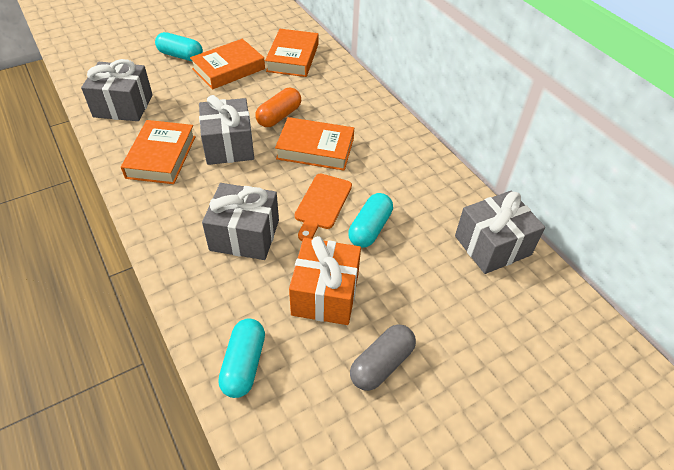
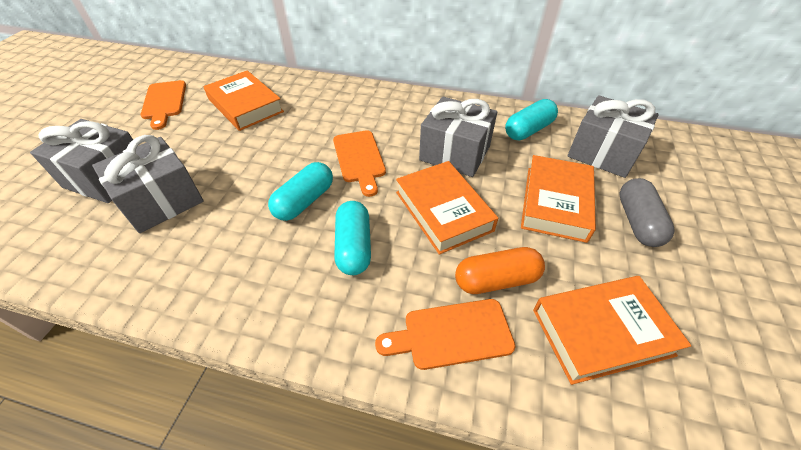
orange cutting board: [295,174,352,241] = 1 -> [141,80,186,130] [333,130,386,197] [375,299,516,370] = 3
orange gift: [289,236,361,325] = 1 -> none = 0

